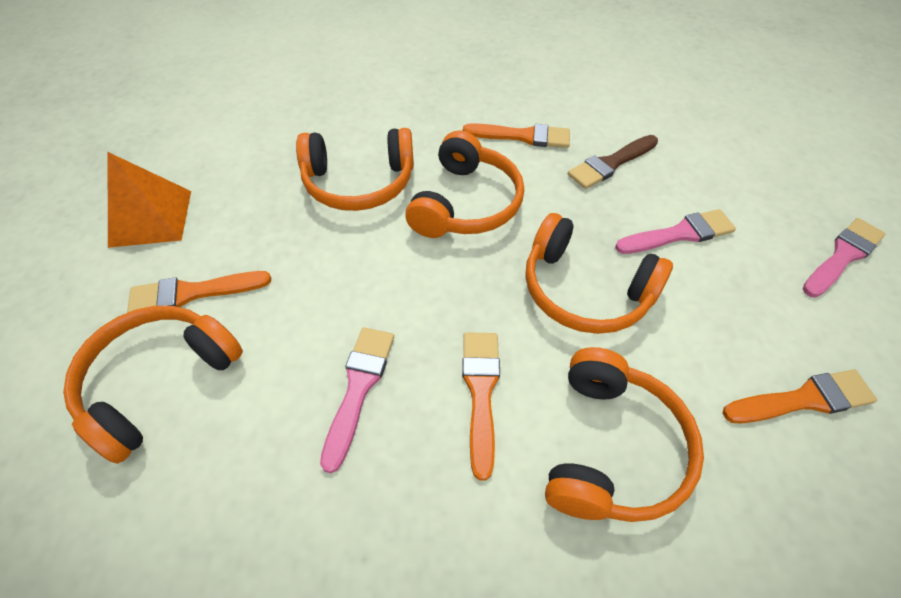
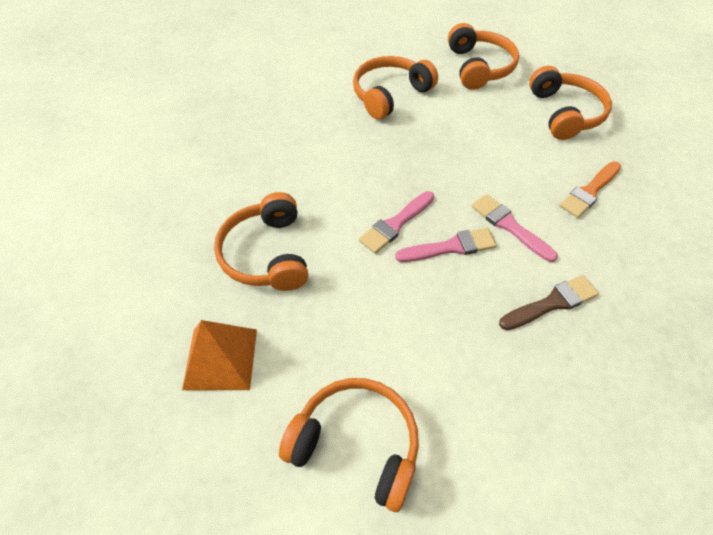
orange brush: [127,271,271,312] [462,332,500,481] [463,123,570,148] [722,369,877,424] = 4 -> [559,161,621,218] = 1

